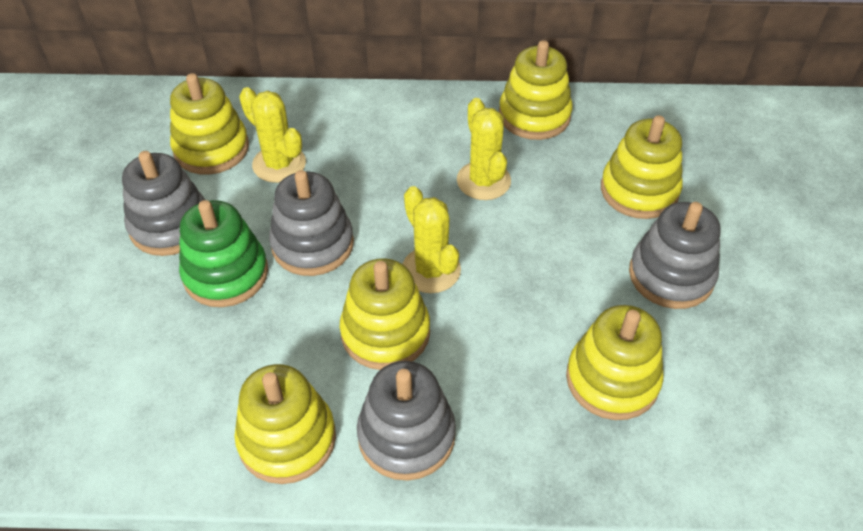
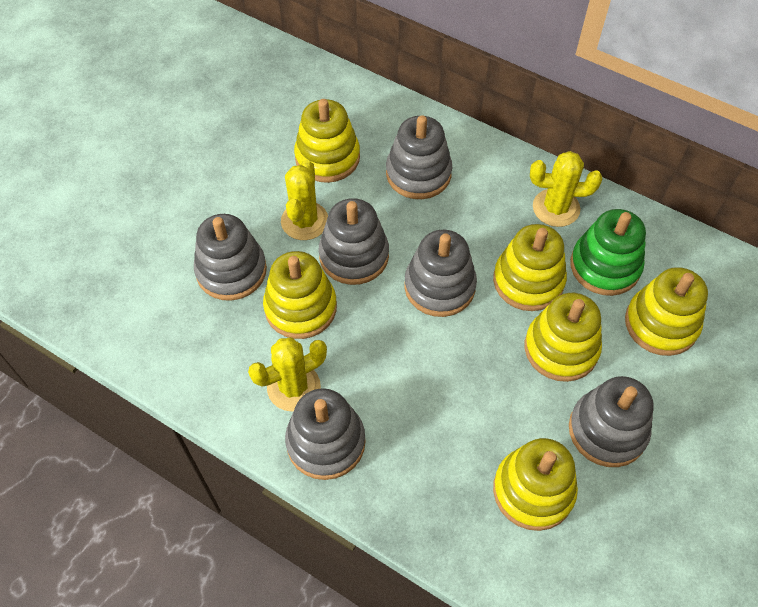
grey stacking toy: [122,151,205,256] [269,170,354,276] [357,361,456,481] [629,202,721,309] = 4 -> [194,214,267,301] [285,388,365,480] [319,198,389,285] [386,116,452,199] [404,230,477,317] [569,376,653,467] = 6

